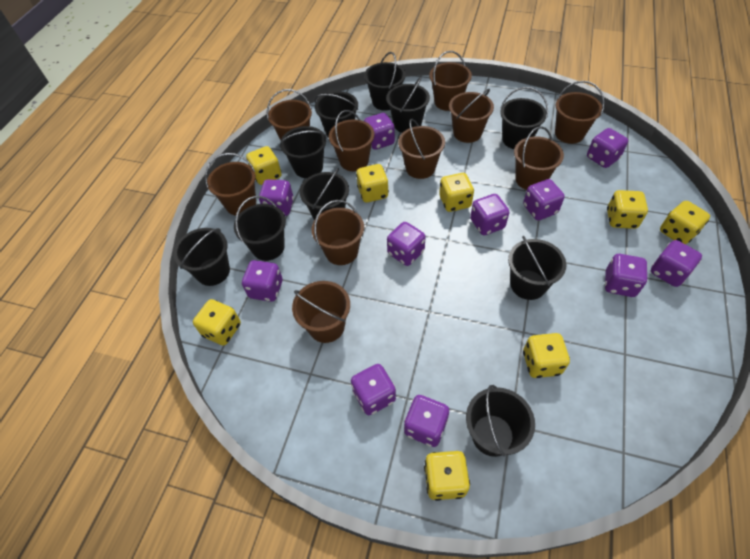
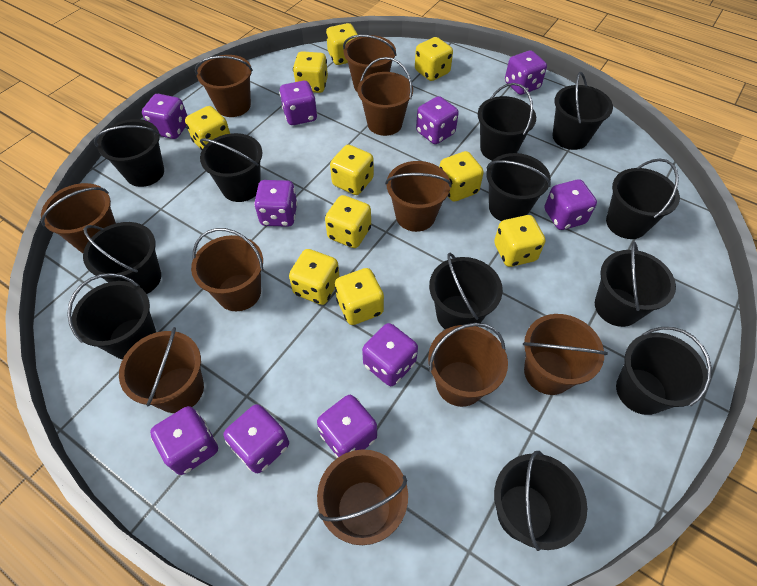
black bucket: [173,228,230,286] [234,196,286,261] [280,126,327,178] [300,168,349,220] [314,91,358,138] [364,52,406,111] [386,77,430,133] [466,385,535,457] [500,87,548,149] [508,236,566,300] = 10 -> [67,273,156,359] [83,222,161,294] [94,119,164,187] [200,133,262,202] [429,253,503,330] [478,83,536,161] [486,153,551,221] [494,451,587,551] [552,72,613,150] [595,241,676,327] [606,158,680,239] [616,327,712,415] = 12
purple dice: [242,260,282,302] [259,179,294,216] [351,364,396,415] [364,113,395,150] [387,222,426,266] [404,395,449,447] [470,194,510,235] [523,179,565,220] [587,128,628,168] [605,254,647,297] [651,240,702,287] = 11 -> [142,94,187,139] [150,406,218,475] [224,404,289,473] [254,180,298,227] [279,81,317,125] [317,395,377,458] [362,323,418,386] [416,96,459,144] [505,50,547,95] [545,179,597,230] = 10
yellow dice: [193,299,241,346] [246,146,281,185] [356,164,389,203] [424,451,470,501] [439,173,474,212] [523,333,570,378] [607,190,648,229] [660,201,710,244] = 8 -> [185,106,230,150] [289,249,340,305] [293,51,328,93] [325,195,371,248] [326,23,358,65] [330,145,374,195] [335,268,384,325] [415,37,453,81] [439,151,484,202] [494,215,545,267] = 10

